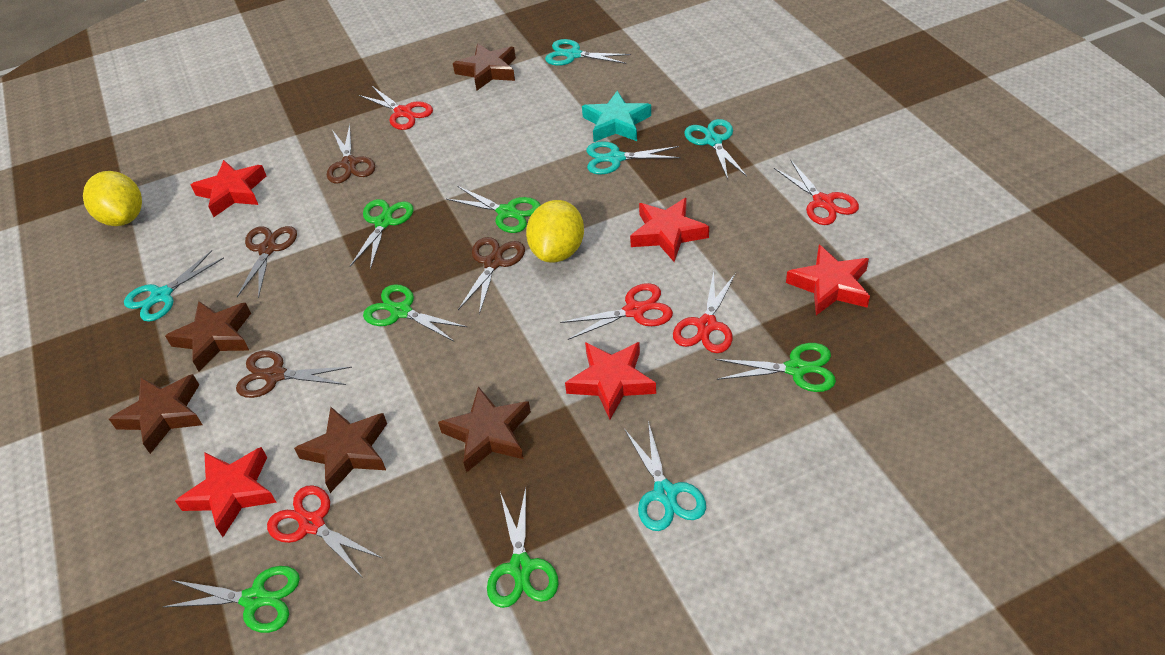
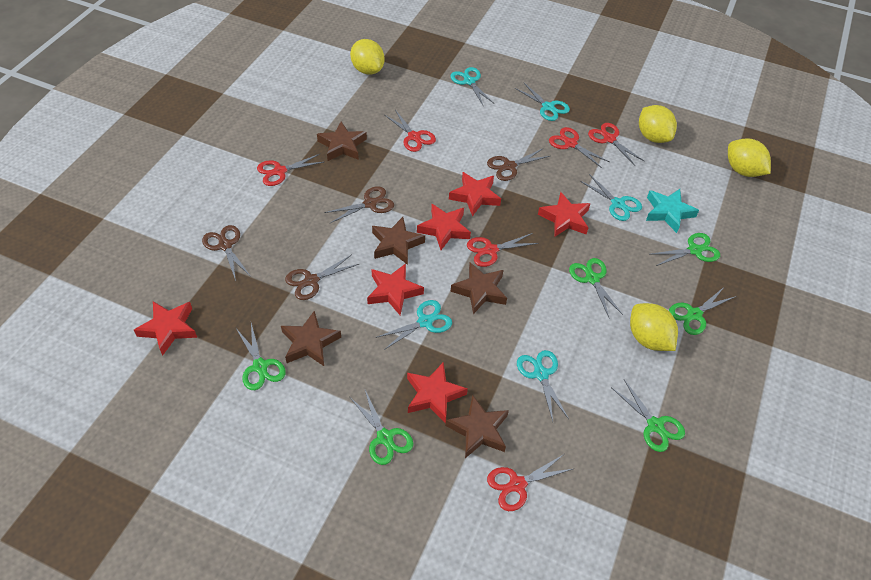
red scissors: [267,485,382,577] [358,86,433,130] [560,283,673,340] [673,271,736,353] [774,159,859,225] = 5 -> [257,154,324,186] [385,110,436,152] [467,233,539,267] [487,454,573,511] [549,127,609,168] [588,123,644,166] = 6
red star: [175,447,277,537] [191,160,266,217] [565,342,656,419] [630,198,709,262] [786,245,870,315] = 5 -> [134,301,197,356] [367,263,424,315] [407,362,468,423] [417,204,471,250] [449,172,501,216] [538,192,591,237] = 6
yellow lemon: [83,171,142,226] [526,200,584,262] = 2 -> [350,39,385,75] [630,303,678,351] [639,105,677,143] [728,138,771,177] = 4

